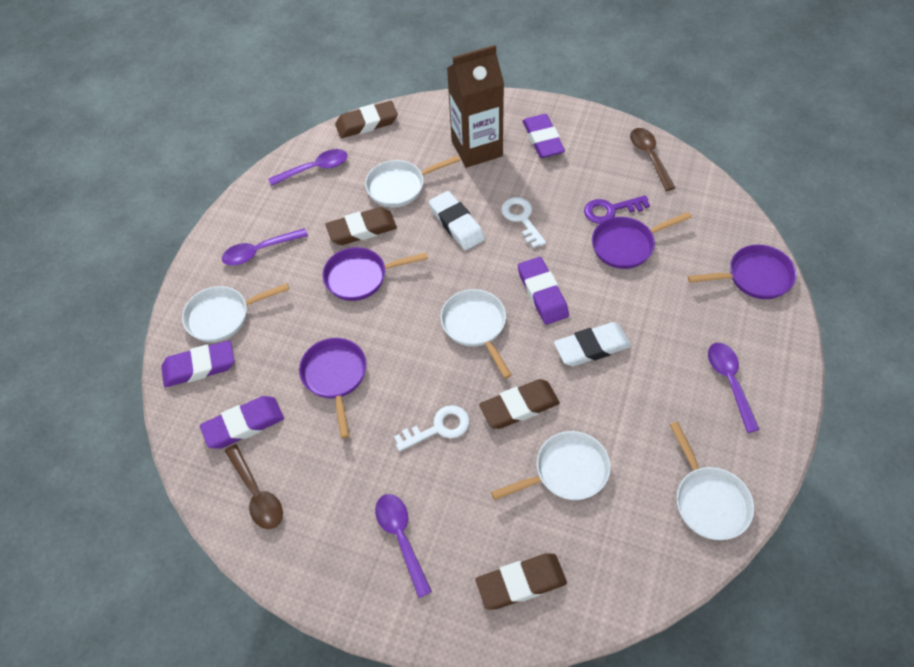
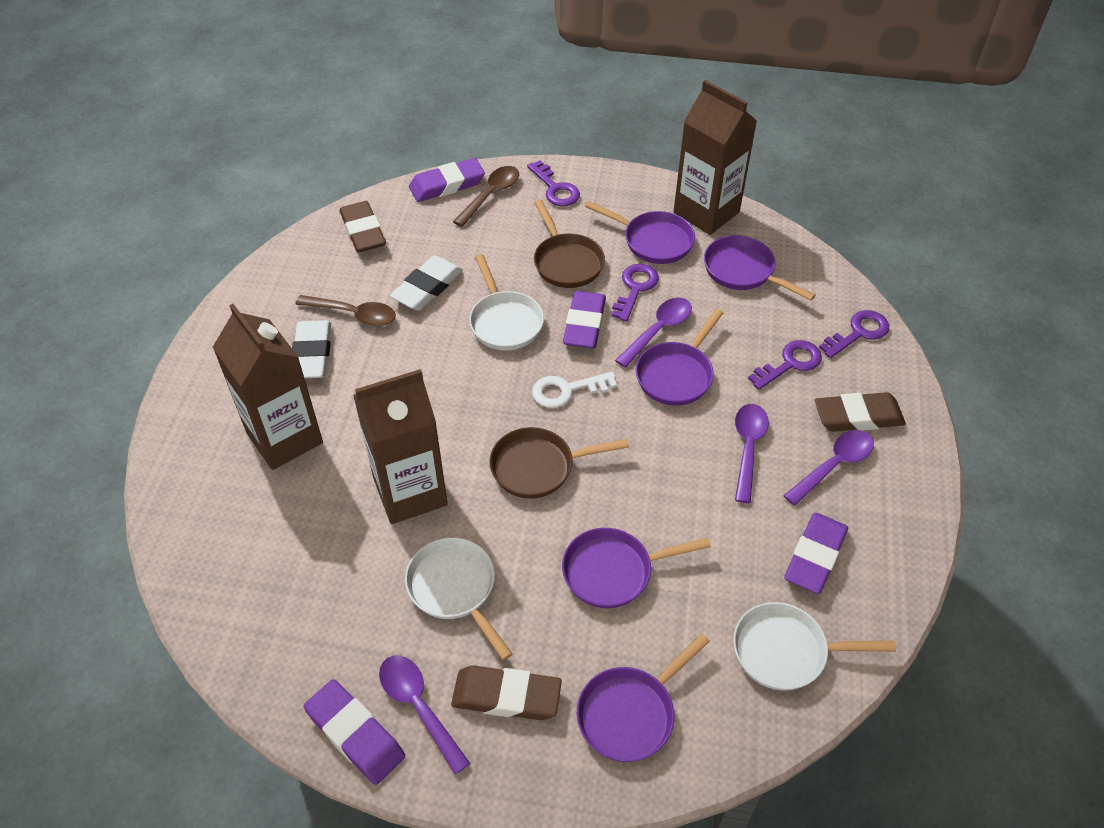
brown carton: [447,45,504,168] = 1 -> [213,304,323,470] [353,369,448,524] [673,80,757,235] = 3
brown eraser: [325,207,397,245] [335,101,398,138] [476,553,567,610] [479,379,560,429] = 4 -> [340,201,386,252] [451,665,562,720] [815,392,906,432] = 3
brown pan: none = 0 -> [489,427,629,499] [534,200,605,288] = 2
purple key: [584,195,650,224] = 1 -> [527,160,580,206] [612,264,659,322] [748,340,822,390] [819,310,889,358] = 4
purple pan: [299,338,367,438] [322,247,428,301] [592,212,692,269] [688,245,797,299] = 4 -> [562,528,711,608] [577,633,710,762] [585,201,695,264] [636,309,723,406] [704,235,816,301] = 5
white key: [394,405,470,451] [501,197,546,248] = 2 -> [532,372,617,408] = 1
white pan: [182,283,289,342] [365,155,460,207] [441,289,512,379] [491,431,611,500] [670,422,754,540] = 5 -> [405,537,512,660] [469,254,544,351] [733,602,896,691] = 3

